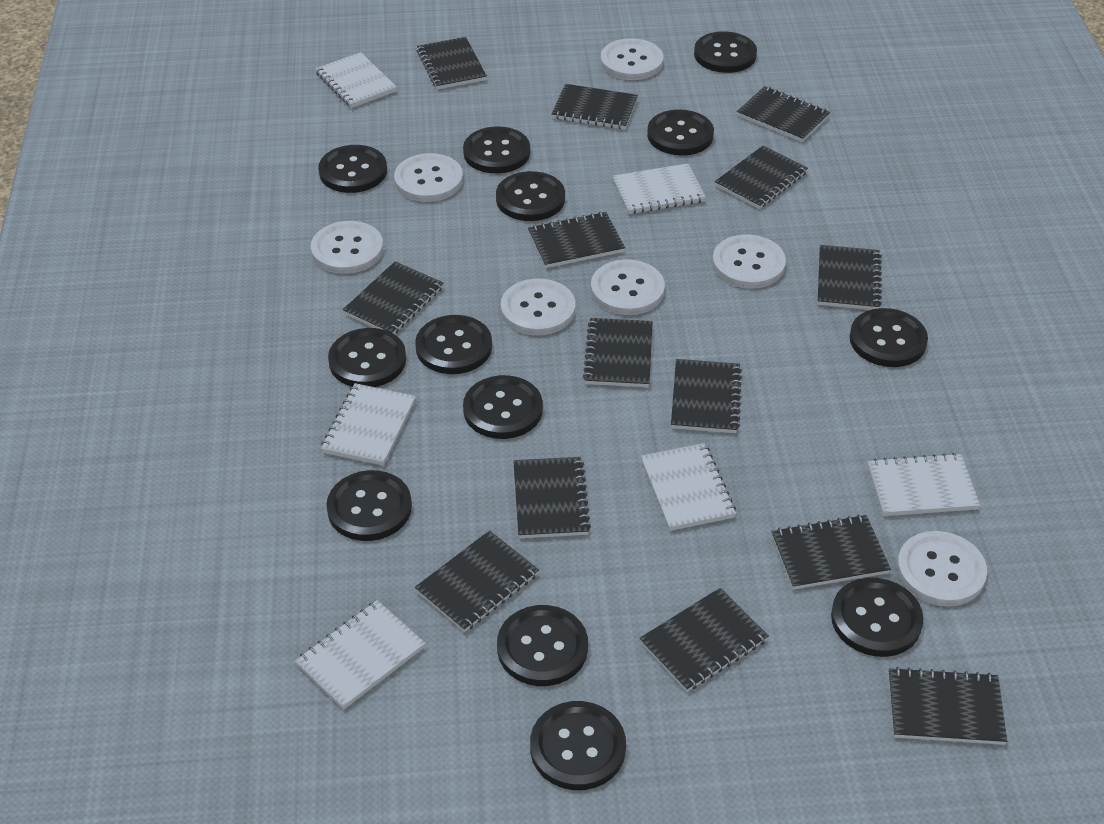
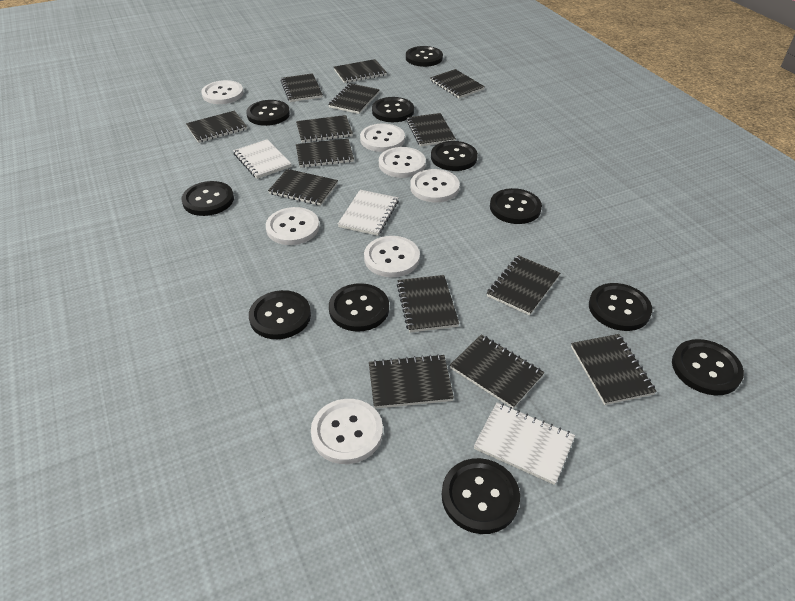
black button: [318,145,387,193] [326,470,412,541] [328,328,406,387] [415,315,492,374] [463,126,530,174] [463,375,543,439] [496,171,565,221] [497,605,588,686] [530,701,626,790] [647,109,714,156] [694,31,757,73] [831,578,923,657] [850,308,928,367] = 13 -> [181,181,234,216] [246,100,290,126] [249,290,311,339] [329,283,389,332] [372,97,414,122] [406,46,443,67] [431,141,478,171] [442,458,520,534] [490,188,542,224] [589,283,652,331] [672,339,744,395] = 11
white notebook: [295,600,426,710] [315,52,397,108] [321,383,416,466] [612,163,706,214] [641,443,736,531] [867,453,980,516] = 6 -> [233,139,292,179] [338,190,399,236] [474,403,575,485] = 3

